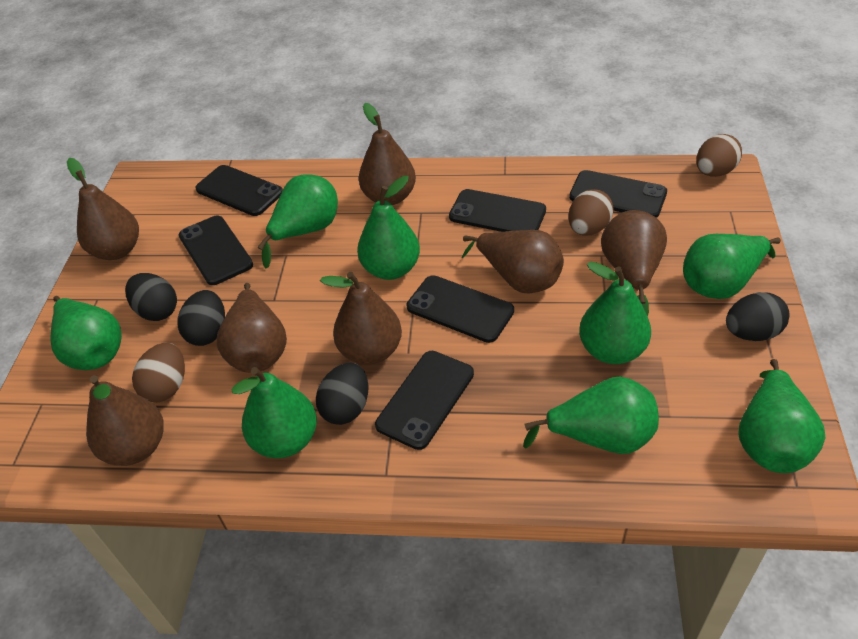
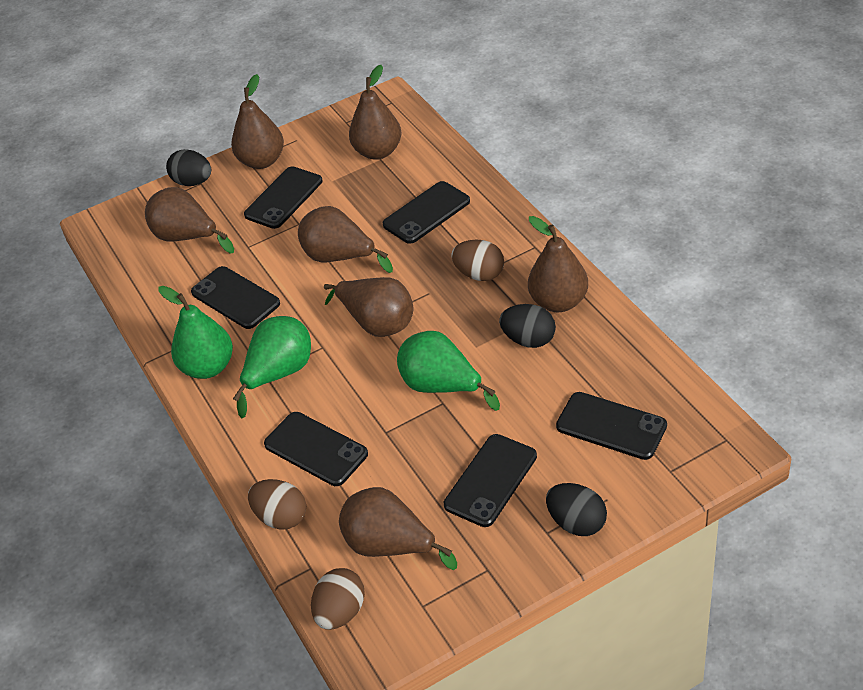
black egg: [125,273,177,321] [178,290,225,346] [316,363,368,425] [726,292,790,341] = 4 -> [166,149,211,186] [499,304,556,348] [546,483,607,536] = 3
green pear: [50,296,122,370] [231,367,317,458] [257,174,338,268] [357,176,420,280] [523,376,659,454] [579,262,651,364] [683,234,781,299] [739,359,825,473] = 8 -> [158,286,233,379] [233,316,311,419] [397,331,500,411] = 3

